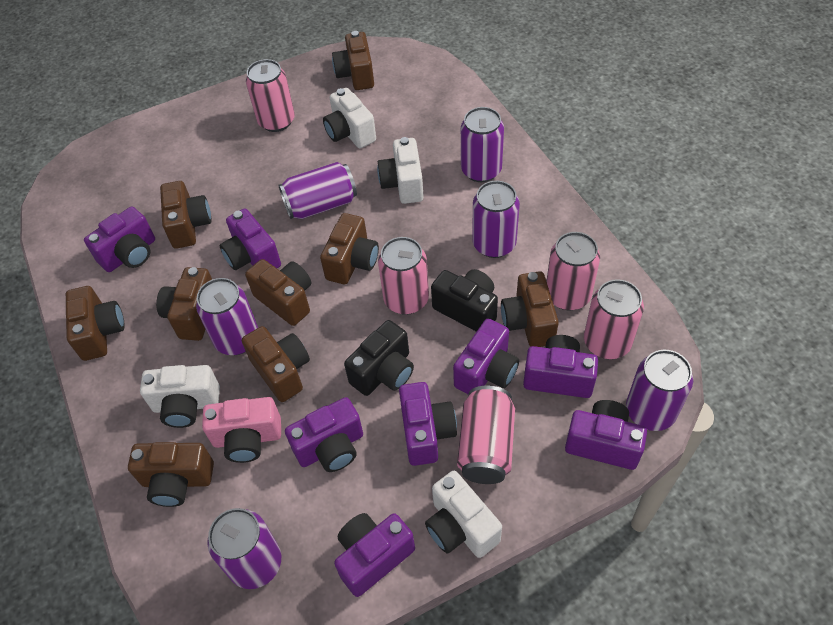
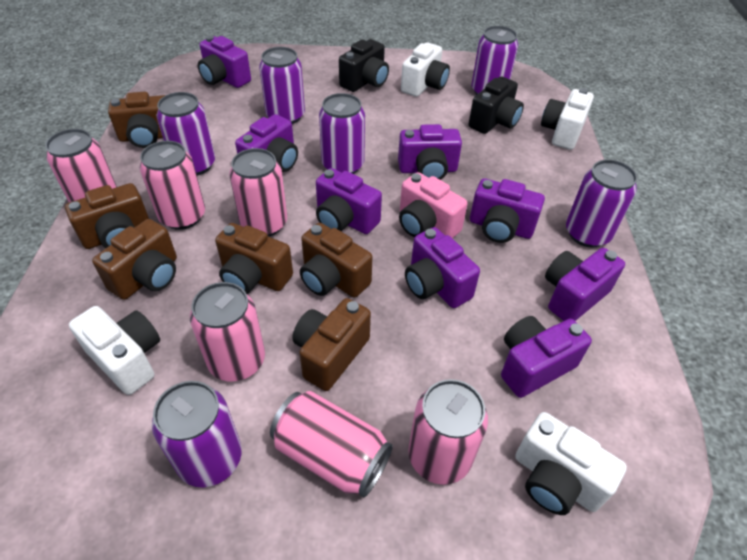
brown camera: [66,286,125,361] [128,442,214,507] [156,267,212,341] [160,181,212,249] [242,326,310,402] [245,259,311,326] [320,213,379,284] [332,31,374,90] [501,271,559,347] = 9 -> [65,183,149,249] [92,219,177,300] [108,92,165,148] [215,223,293,294] [293,298,371,391] [300,223,372,298] = 6
pink can: [246,59,295,132] [378,237,429,315] [457,386,515,484] [546,232,600,310] [584,279,644,359] = 5 -> [45,129,117,202] [140,141,205,230] [190,282,265,381] [229,148,287,237] [270,391,393,498] [408,379,488,485] = 6

